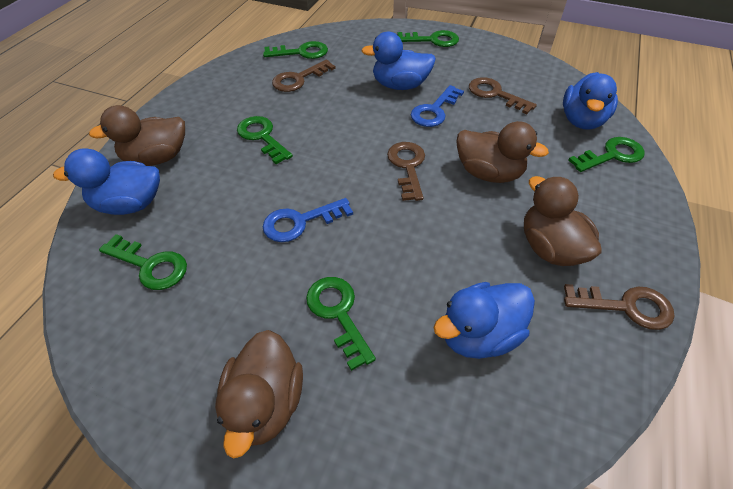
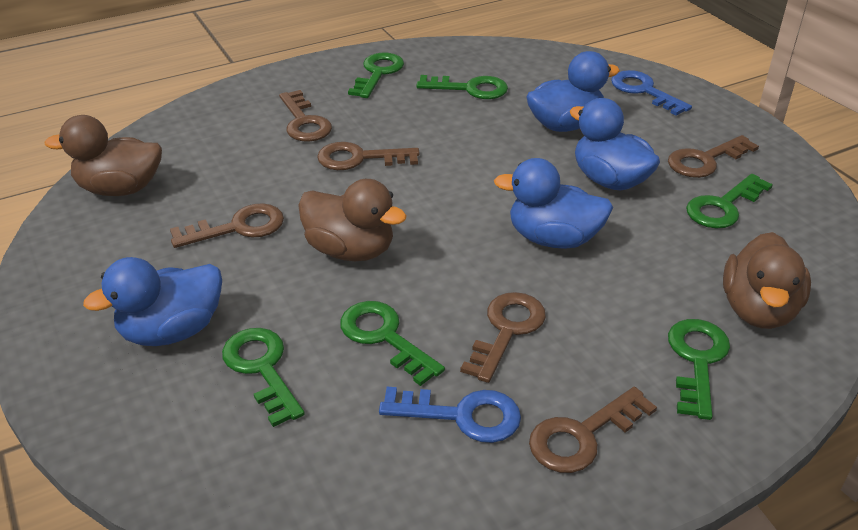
brown duck: [89,105,185,166] [215,330,303,458] [456,121,549,183] [524,176,601,266] = 4 -> [44,115,162,196] [298,179,407,261] [723,232,811,329] = 3
brown key: [272,60,336,92] [387,142,425,201] [469,77,537,114] [564,284,675,330] = 4 -> [170,203,284,248] [279,90,332,142] [317,142,419,170] [460,292,546,383] [529,387,657,473] [668,135,759,178] = 6

